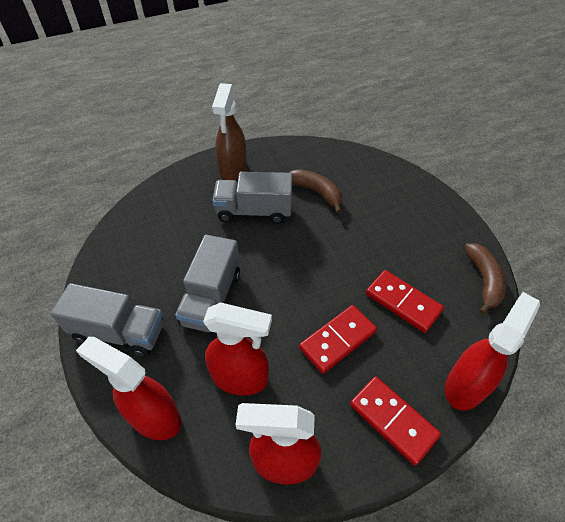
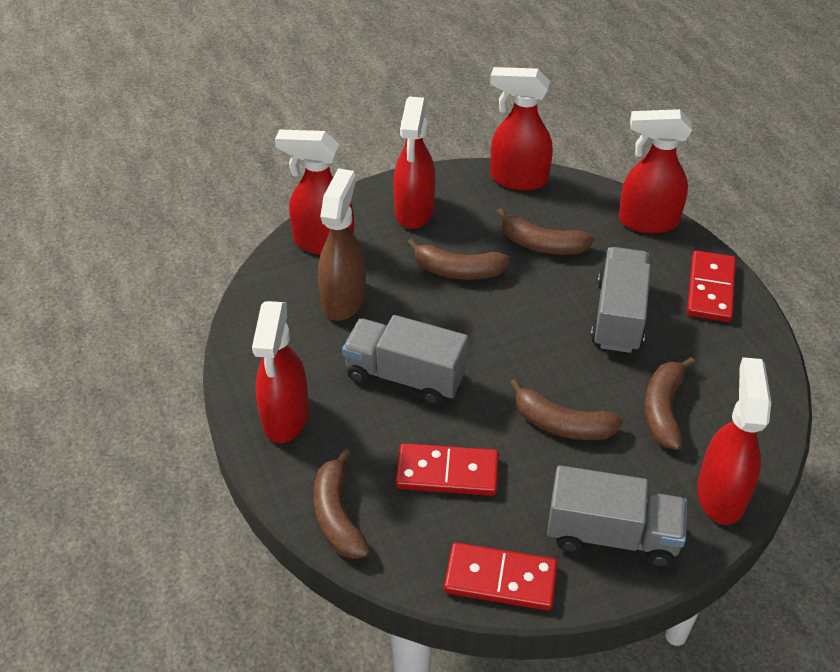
brown banana: [289,169,342,214] [464,243,506,315] = 2 -> [314,448,370,559] [407,238,510,280] [497,208,594,255] [510,379,623,440] [644,357,695,450] = 5
red spray bottle: [76,337,182,440] [203,302,272,395] [235,403,322,484] [445,292,540,411] = 4 -> [252,301,309,443] [275,129,354,255] [393,96,436,229] [490,67,553,191] [618,109,692,233] [697,357,771,525] = 6

